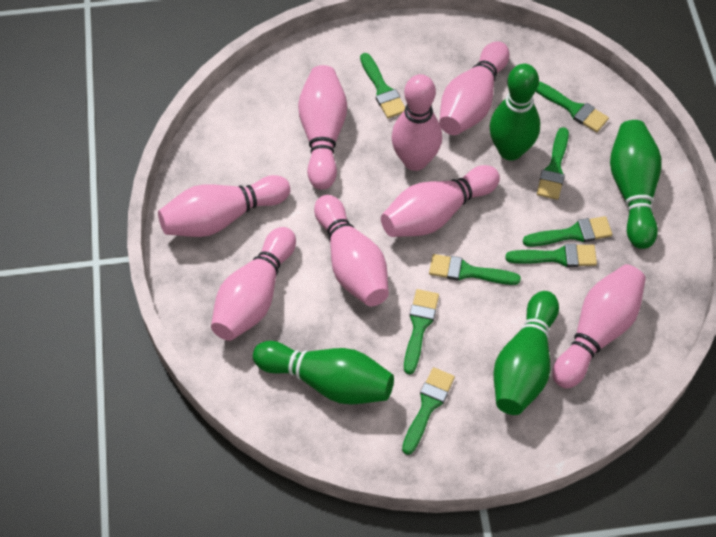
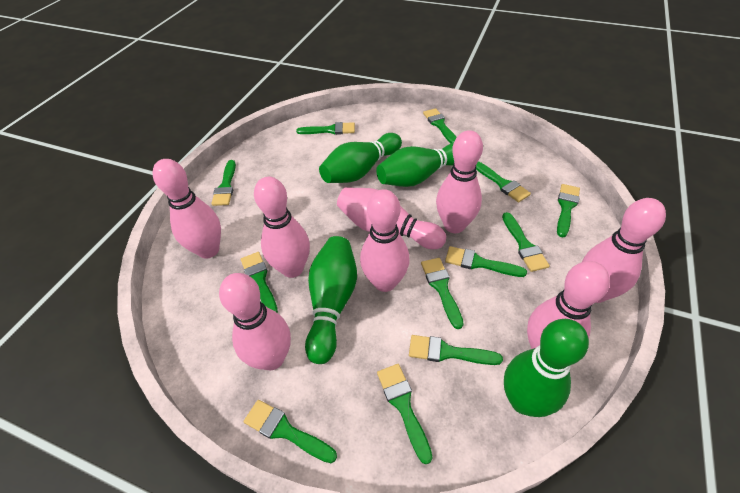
green brush: [360,53,405,118] [402,367,455,455] [404,289,439,374] [429,254,521,285] [505,244,597,267] [523,216,612,247] [536,81,609,132] [537,127,569,200] = 8 -> [211,160,236,206] [241,252,278,313] [243,400,337,463] [296,122,355,135] [377,364,433,465] [409,335,503,365] [421,258,464,329] [423,108,457,143] [445,246,527,277] [476,161,531,202] [502,212,550,272] [557,184,580,237] = 12

